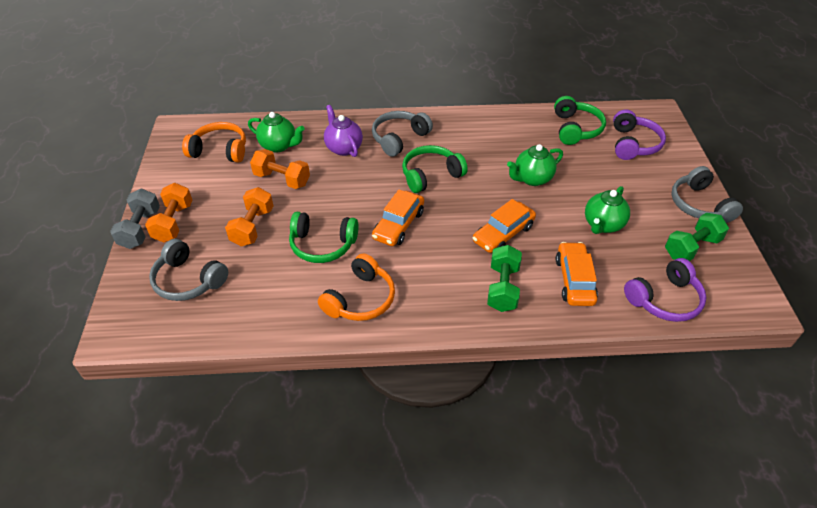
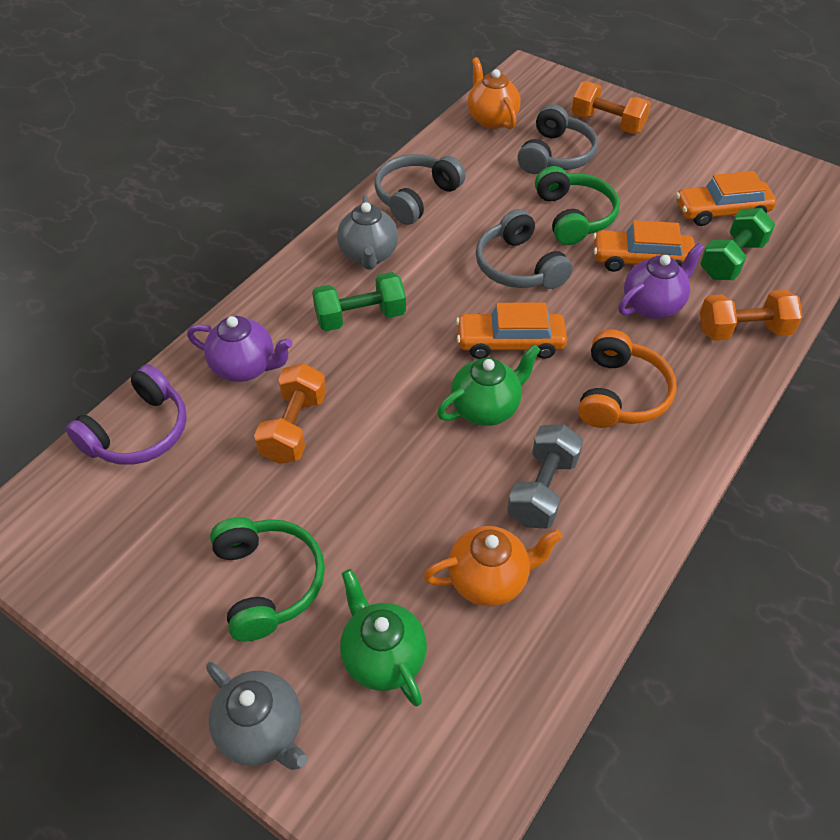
green headphones: [289,212,358,263] [402,145,468,193] [554,96,606,145] = 3 -> [210,517,325,641] [535,166,620,245] = 2
green teapot: [248,112,305,152] [507,144,563,186] [585,186,630,234] = 3 -> [340,569,427,706] [437,344,540,426] = 2
grey teapot: none = 0 -> [206,662,308,770] [337,195,398,270] = 2
orange headphones: [182,122,246,163] [318,254,395,321] = 2 -> [578,329,677,428] = 1
orange teapot: none = 0 -> [423,526,562,607] [468,57,520,129] = 2
purple headphones: [613,109,666,160] [624,258,706,322] = 2 -> [66,364,187,465] = 1
purple teapot: [324,105,363,157] = 1 -> [187,316,293,382] [618,243,705,319] = 2

